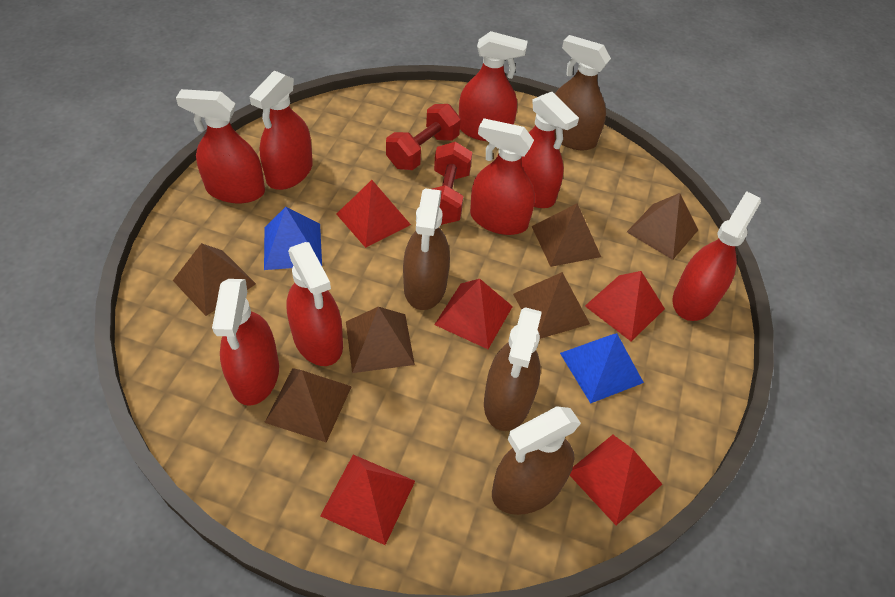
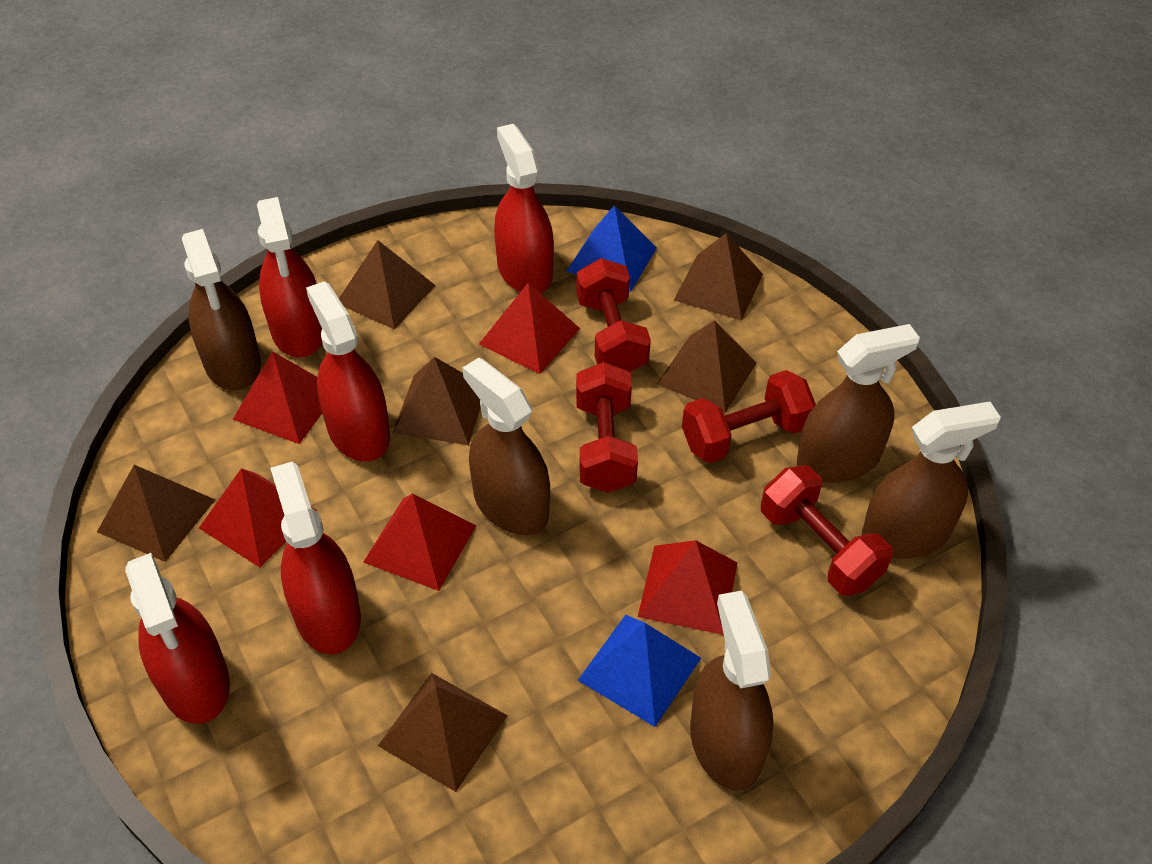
brown spray bottle: [403,188,450,310] [484,307,542,431] [492,406,581,515] [555,35,611,150] = 4 -> [182,229,261,391] [462,358,550,535] [690,591,773,791] [797,324,920,483] [862,402,1001,559] = 5
red dumbbell: [386,104,461,170] [432,142,472,225] = 2 -> [576,258,651,372] [576,362,638,493] [682,370,816,463] [761,465,893,596] = 4
red spray bottle: [176,89,265,203] [212,279,279,406] [249,71,313,190] [286,242,343,366] [459,31,528,141] [470,118,535,235] [521,92,579,208] [673,191,761,321] = 8 -> [125,553,230,724] [257,197,322,358] [270,462,361,654] [306,281,390,462] [494,124,554,293] = 5

